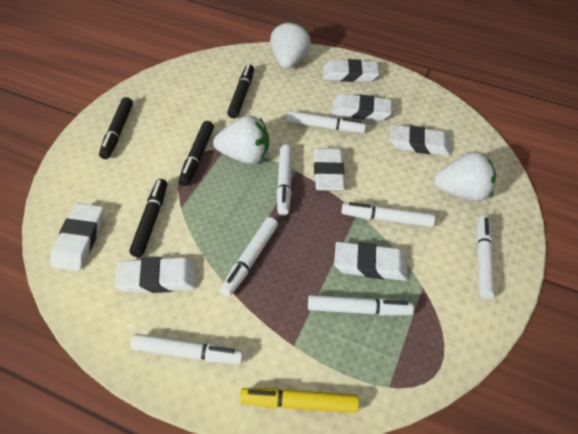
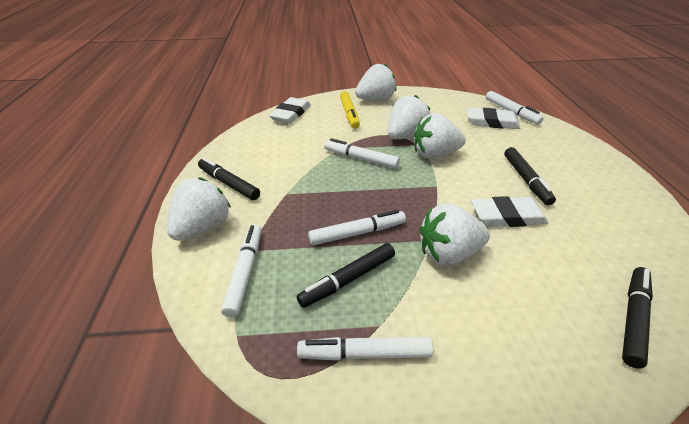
white eraser: [50,203,104,271] [115,257,196,293] [314,148,345,191] [323,59,379,82] [331,94,392,121] [334,242,408,281] [390,124,450,156] = 7 -> [269,97,311,124] [467,108,521,129] [471,196,548,227] = 3
white marker: [130,333,244,364] [220,217,278,296] [277,145,292,216] [286,111,366,133] [308,295,414,316] [341,202,435,227] [476,216,495,300] = 7 -> [221,224,261,318] [297,337,433,361] [308,210,406,245] [324,138,400,168] [486,91,544,125] = 5
white strawberry: [213,115,269,164] [270,21,311,69] [434,151,496,202] = 3 -> [167,177,231,241] [355,64,396,100] [388,95,430,139] [414,113,466,159] [419,203,490,265] = 5

